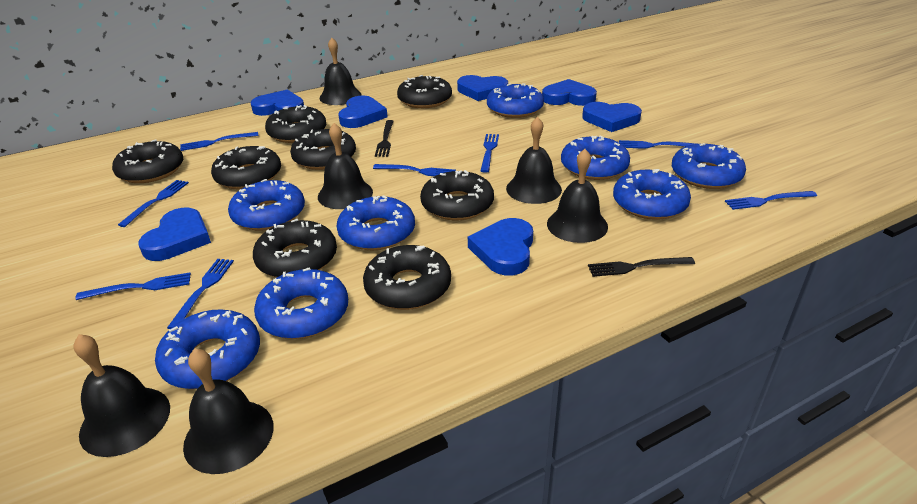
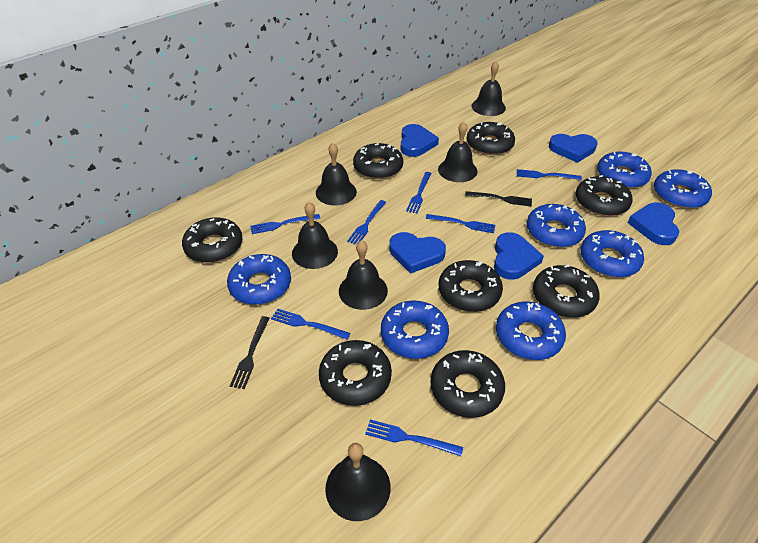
blue donut: [155,309,260,389] [228,179,305,231] [254,267,348,339] [337,195,415,250] [487,83,544,118] [561,136,630,180] [613,169,691,220] [672,143,746,189] = 8 -> [227,254,291,305] [381,300,449,359] [496,301,566,360] [527,204,586,247] [580,230,644,277] [597,151,652,189] [654,169,712,209] = 7
blue fork: [75,272,191,300] [118,180,189,227] [167,259,234,329] [180,132,258,151] [373,164,456,176] [481,134,499,173] [619,140,696,149] [725,191,817,210] = 8 -> [250,214,320,234] [271,309,351,340] [347,200,386,245] [365,420,463,456] [406,172,432,214] [426,214,495,233] [517,169,582,180] = 7
blue heart: [138,208,211,261] [250,90,304,116] [338,96,388,128] [457,75,508,101] [468,218,533,276] [542,79,597,106] [582,102,642,132] = 7 -> [389,232,446,274] [400,124,439,157] [494,232,544,280] [549,134,598,163] [628,203,679,245] = 5

